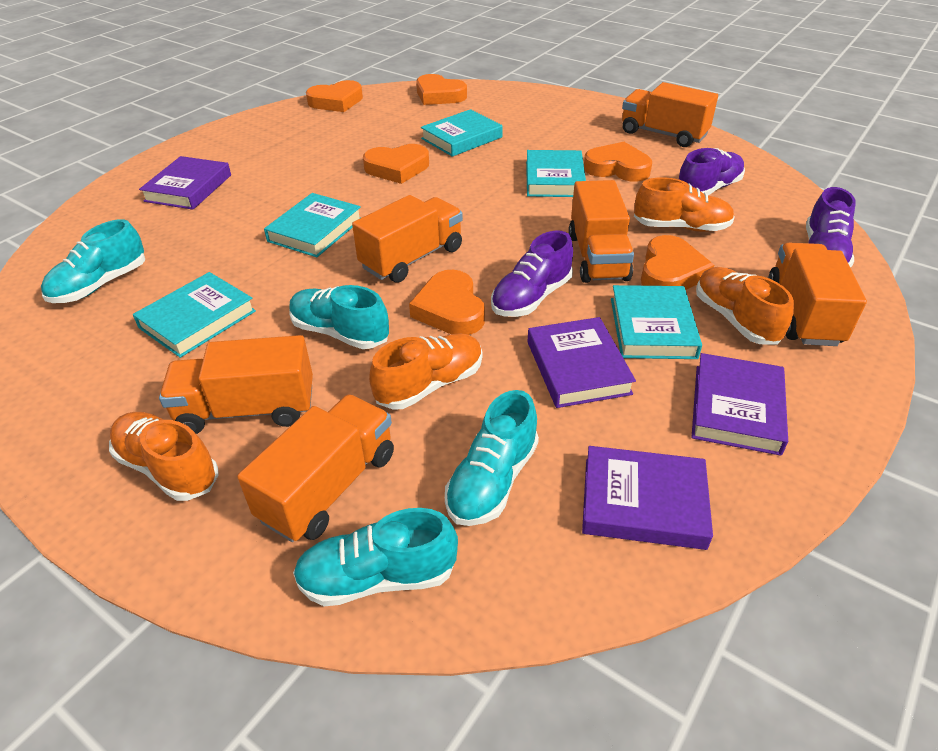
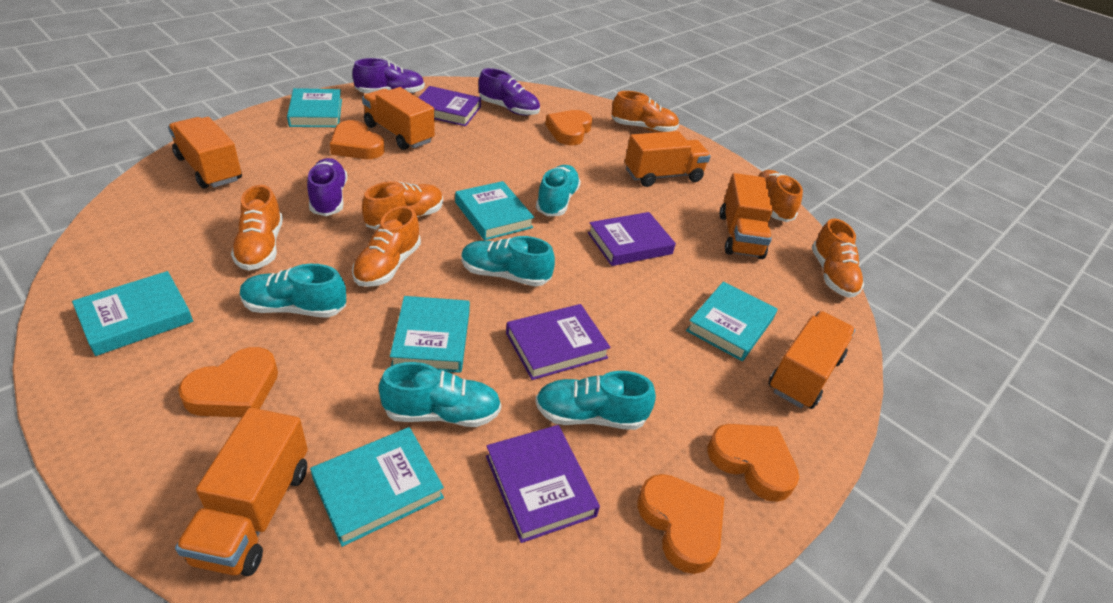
orange heart: [306,80,363,112] [363,144,429,184] [409,270,485,335] [416,74,467,105] [584,142,652,182] [641,235,714,290] = 6 -> [178,347,278,417] [330,120,384,159] [545,110,592,145] [637,474,724,574] [707,424,799,502] = 5
orange shoe: [109,412,219,501] [369,333,482,410] [634,177,735,232] [696,267,794,345] = 4 -> [231,185,283,271] [352,206,421,287] [362,182,443,230] [611,91,679,132] [758,170,803,222] [811,218,864,298] = 6
turquoise book: [133,272,256,358] [264,193,361,257] [421,109,503,157] [526,150,586,197] [611,285,702,359] = 5 -> [72,271,193,356] [287,88,342,127] [310,427,444,547] [390,296,470,373] [455,181,534,240] [686,281,778,361] = 6
turquoise shoe: [41,219,145,303] [289,285,389,349] [293,508,458,607] [445,390,539,526] = 4 -> [240,264,346,318] [379,362,501,427] [461,236,555,286] [535,371,656,430] [536,165,581,216] = 5

